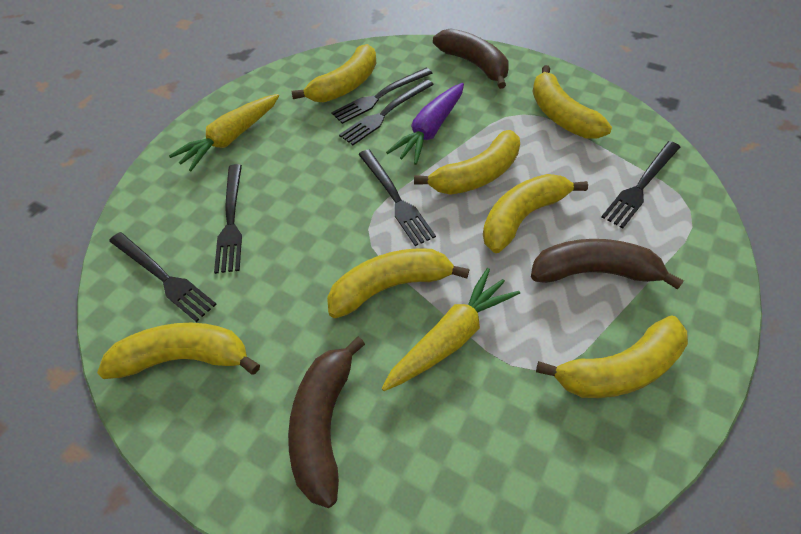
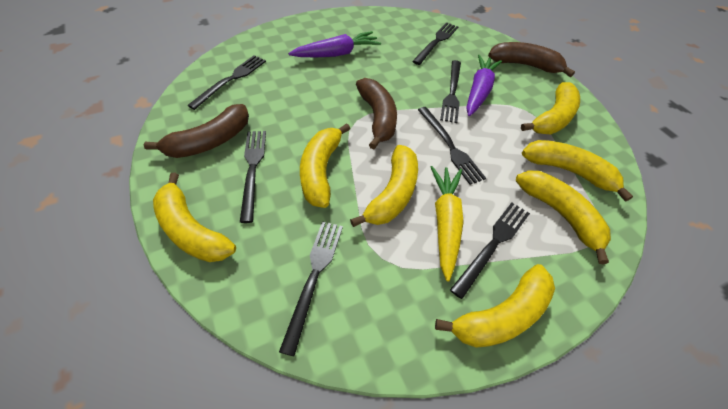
black fork: [109,232,217,322] [214,164,242,274] [331,68,432,124] [339,79,434,145] [358,149,436,246] [601,141,680,229] = 6 -> [187,55,266,110] [240,131,266,223] [279,221,343,356] [412,22,458,65] [418,107,486,185] [440,60,461,123] [450,203,530,299] = 7
purple carrot: [386,83,464,165] = 1 -> [288,31,381,58] [466,55,502,116] = 2
yellow carrot: [169,94,279,171] [381,268,520,391] = 2 -> [431,166,464,282] = 1

